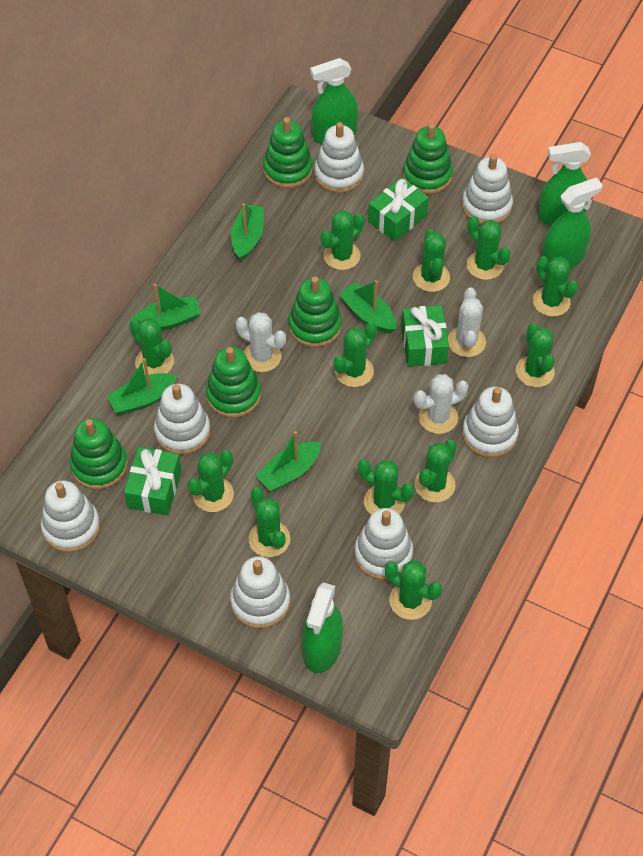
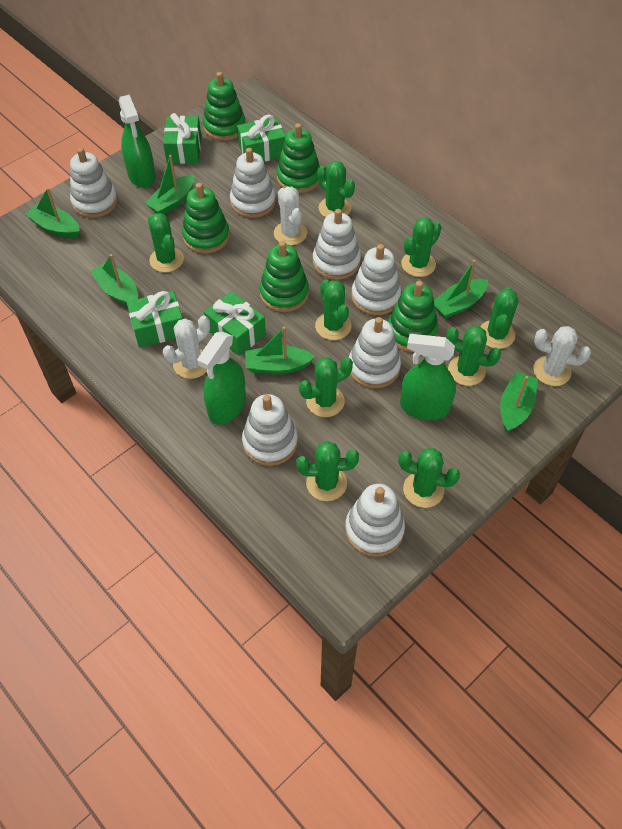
green boat: [107,358,177,415] [130,284,201,330] [231,203,264,261] [255,431,321,492] [339,280,396,334] = 5 -> [25,188,80,239] [90,254,138,306] [145,155,194,215] [245,326,315,374] [434,260,488,319] [500,372,538,433] = 6
green cactus: [130,318,174,375] [187,450,234,512] [249,487,290,557] [320,210,364,270] [333,322,377,387] [358,459,415,515] [385,560,442,620] [413,229,450,292] [415,440,457,503] [466,216,511,280] [516,323,555,387] [533,256,578,317] = 12 -> [148,213,184,272] [296,441,359,501] [299,357,353,417] [315,279,351,340] [317,161,355,217] [398,448,460,508] [401,217,441,277] [446,326,501,386] [480,287,518,349] = 9
green gift: [124,447,181,515] [368,177,429,242] [401,305,449,367] = 3 -> [127,291,183,348] [163,113,201,164] [204,291,266,356] [237,115,286,162] = 4
green spray bottle: [302,582,343,673] [310,58,358,144] [538,142,591,226] [542,177,603,268] = 4 -> [119,95,156,188] [197,332,246,425] [400,334,456,420] = 3

